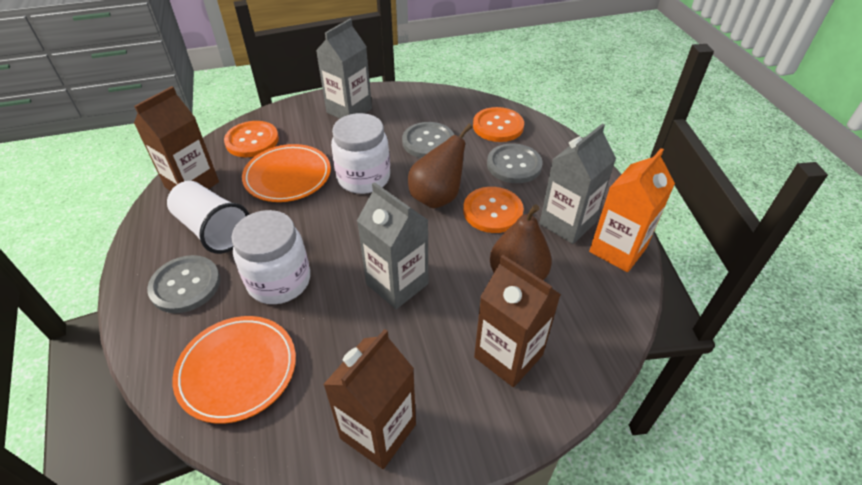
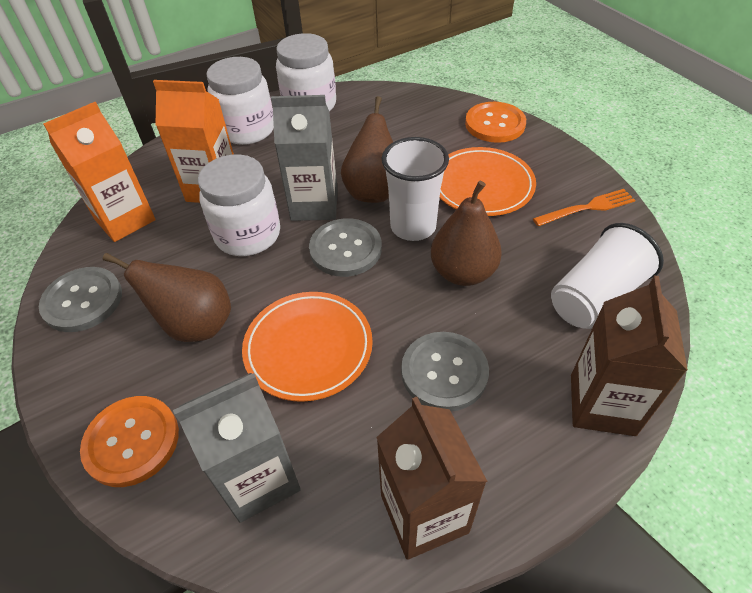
brown carton: [134,86,219,191] [323,329,416,469] [474,255,561,387] = 3 -> [376,397,488,560] [571,276,688,436] = 2
brown pear: [408,124,473,209] [490,204,552,280] = 2 -> [103,253,231,342] [341,96,393,203] [431,181,502,286] = 3
grey carton: [316,19,372,119] [357,182,429,309] [540,123,616,244] = 3 -> [173,373,301,523] [271,95,338,221] = 2
orange button: [224,121,279,157] [463,187,524,233] [473,107,524,142] = 3 -> [80,396,179,487] [465,102,526,143] = 2
orange carton: [589,148,675,272] = 1 -> [43,102,156,242] [153,80,234,203] = 2
orange fork: none = 0 -> [533,189,635,226] = 1
white cup: [167,181,249,254] = 1 -> [382,137,449,241] [551,223,664,329] = 2
white jar: [232,210,310,304] [331,113,390,194] = 2 -> [198,154,280,256] [206,57,274,145] [276,33,336,111] = 3

